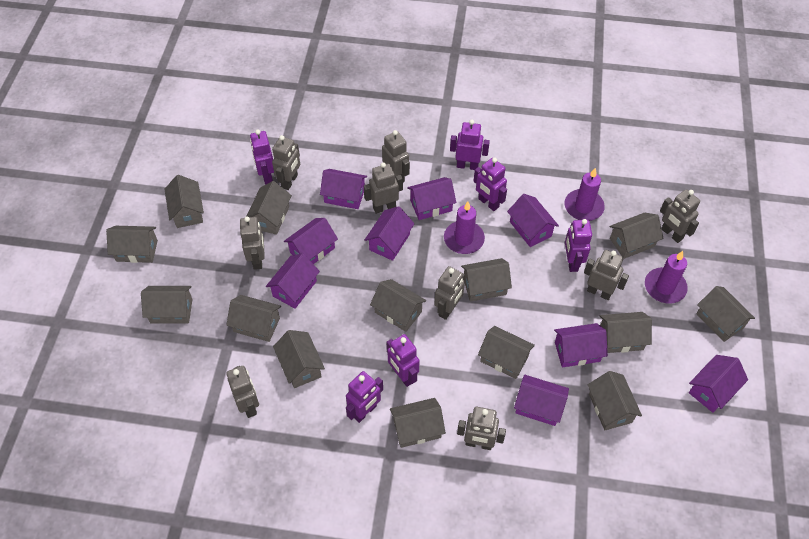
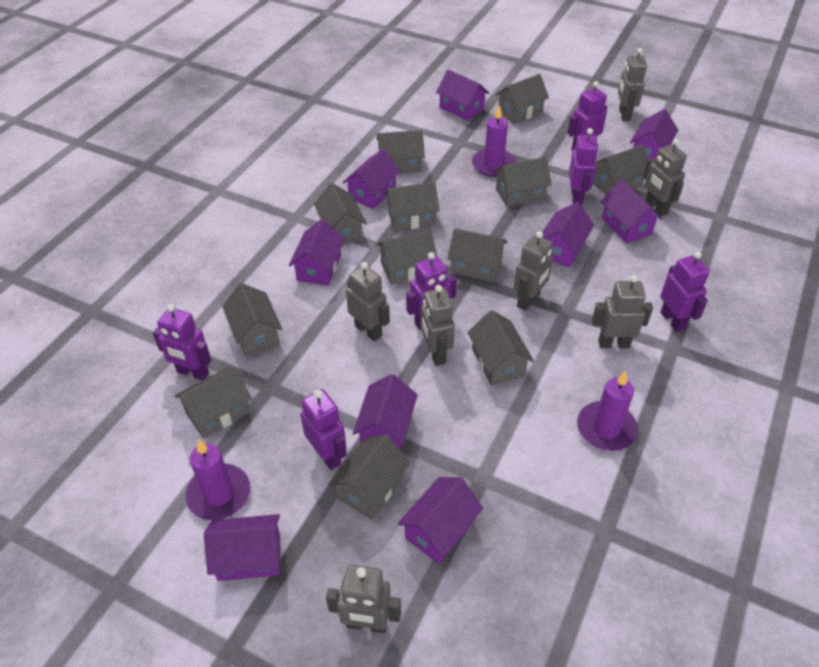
grey house: [106,226,158,263] [141,286,193,324] [164,175,204,228] [227,295,281,342] [247,181,292,235] [273,330,325,388] [370,279,426,332] [390,398,446,448] [461,258,512,302] [478,326,535,379] [587,371,642,430] [600,312,652,353] [610,213,663,259] [696,286,755,342] = 14 -> [175,366,252,439] [222,283,282,356] [314,183,367,245] [329,435,410,519] [376,230,437,285] [377,130,425,173] [384,182,440,231] [447,228,507,282] [468,310,534,386] [494,157,552,207] [495,74,549,124] [593,145,648,195] = 12
grey robot: [226,366,259,418] [240,216,265,270] [272,135,300,190] [364,162,403,214] [382,130,410,182] [434,266,465,320] [457,407,506,450] [584,250,629,300] [660,189,700,243] = 9 -> [326,565,401,633] [346,262,390,342] [421,285,455,366] [514,231,553,311] [592,275,653,348] [618,48,647,121] [643,139,687,216] = 7

